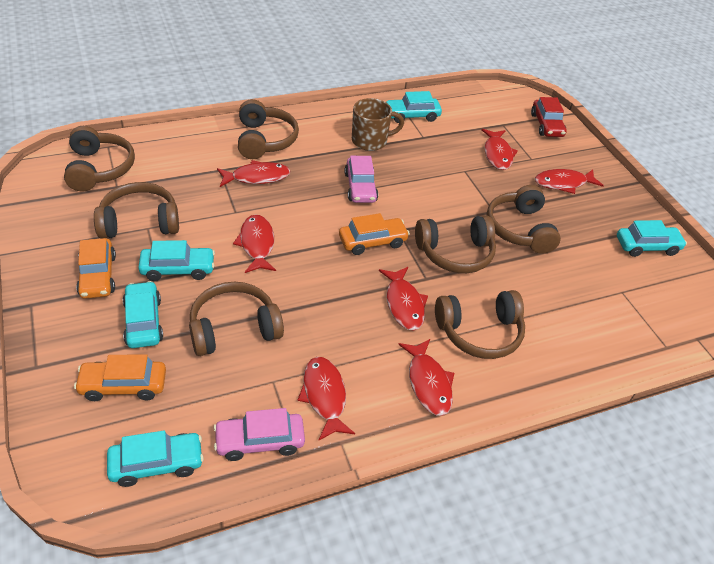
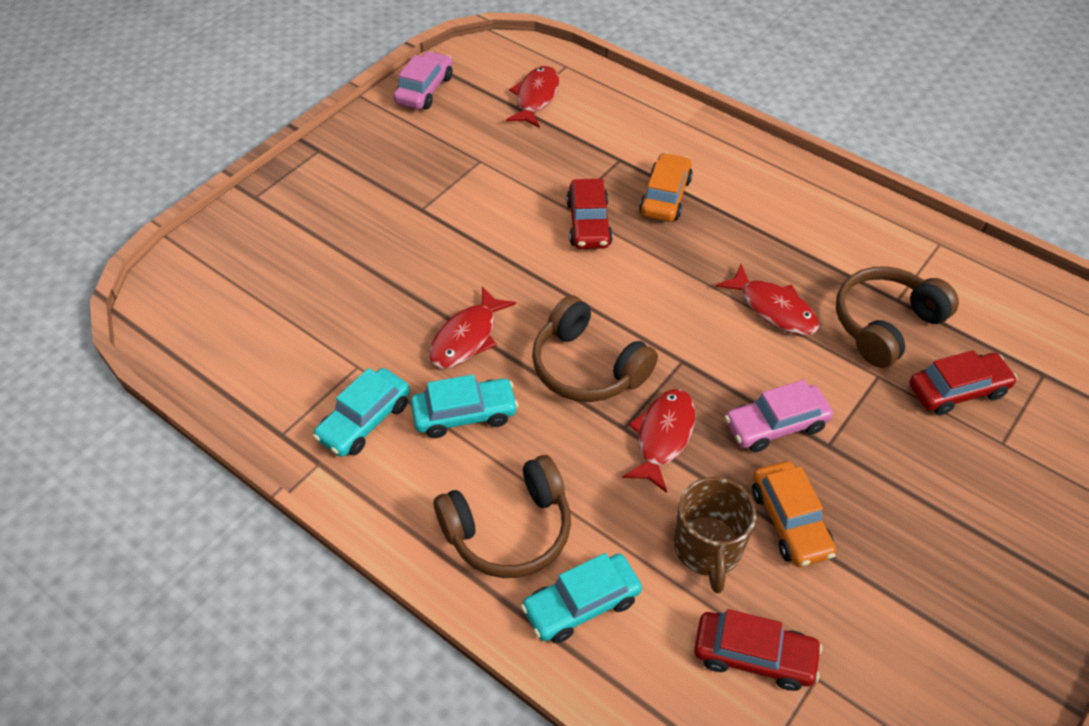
brown headphones: [64,126,135,191] [94,182,179,239] [189,282,284,356] [238,99,299,159] [415,215,496,273] [435,290,525,359] [487,185,561,254] = 7 -> [434,455,571,578] [532,295,658,402] [836,266,959,368] = 3
orange car: [74,354,166,401] [76,238,116,299] [339,213,410,255] = 3 -> [639,153,693,222] [752,461,836,567] = 2
red car: [531,97,567,137] = 1 -> [566,179,613,249] [694,609,823,691] [909,350,1018,416] = 3
red fish: [217,160,291,187] [233,214,276,273] [297,357,355,441] [379,267,428,330] [398,339,454,416] [482,129,518,170] [535,169,604,194] = 7 -> [429,286,516,369] [506,66,559,128] [622,389,696,493] [716,264,819,335] = 4
turquoise car: [107,431,204,487] [123,281,163,348] [138,240,215,281] [386,91,442,123] [617,220,687,257] = 5 -> [313,368,410,457] [410,374,518,438] [521,553,642,643] = 3

